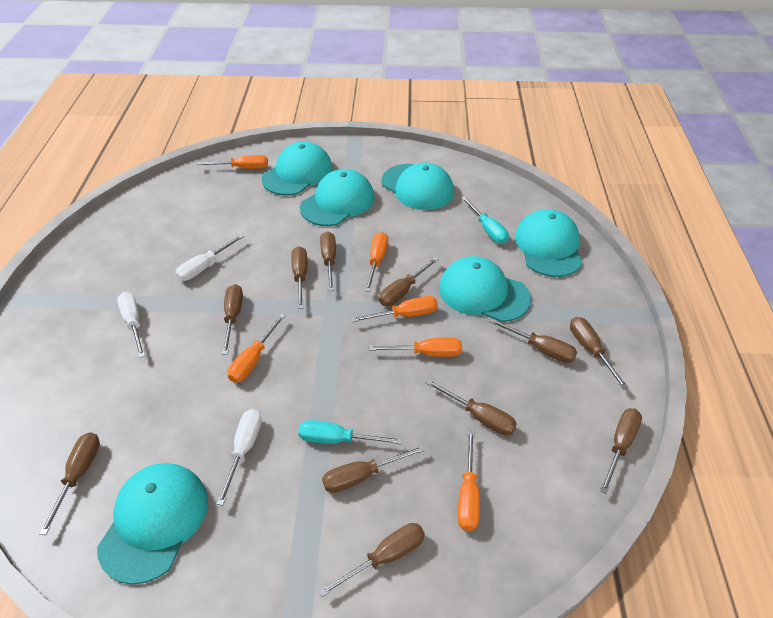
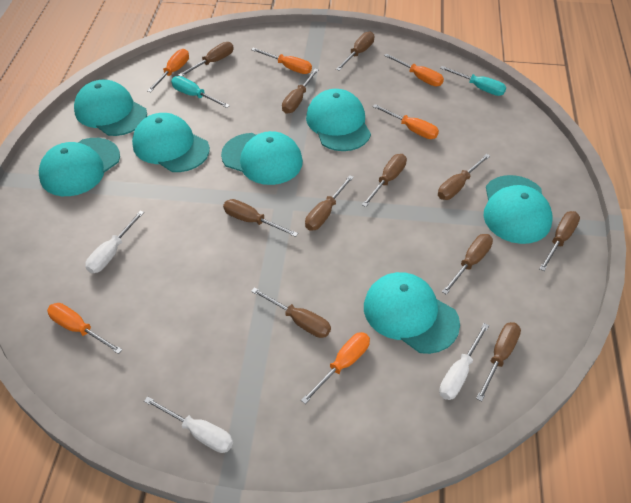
turquoise cap: [97,463,208,585] [261,141,333,195] [300,169,375,226] [381,163,454,210] [439,256,531,322] [515,209,583,277] = 6 -> [39,138,120,196] [74,80,147,136] [132,113,210,172] [221,131,303,185] [306,89,371,151] [364,272,460,354] [484,175,552,244] = 7

